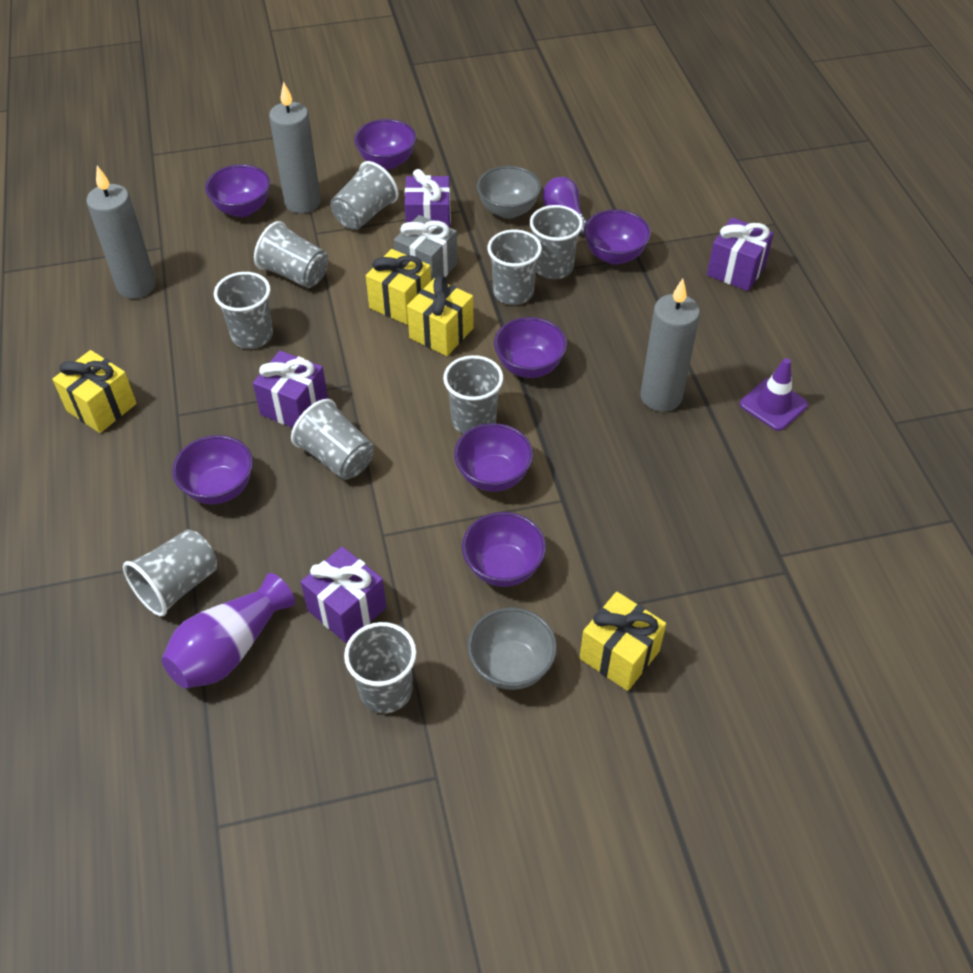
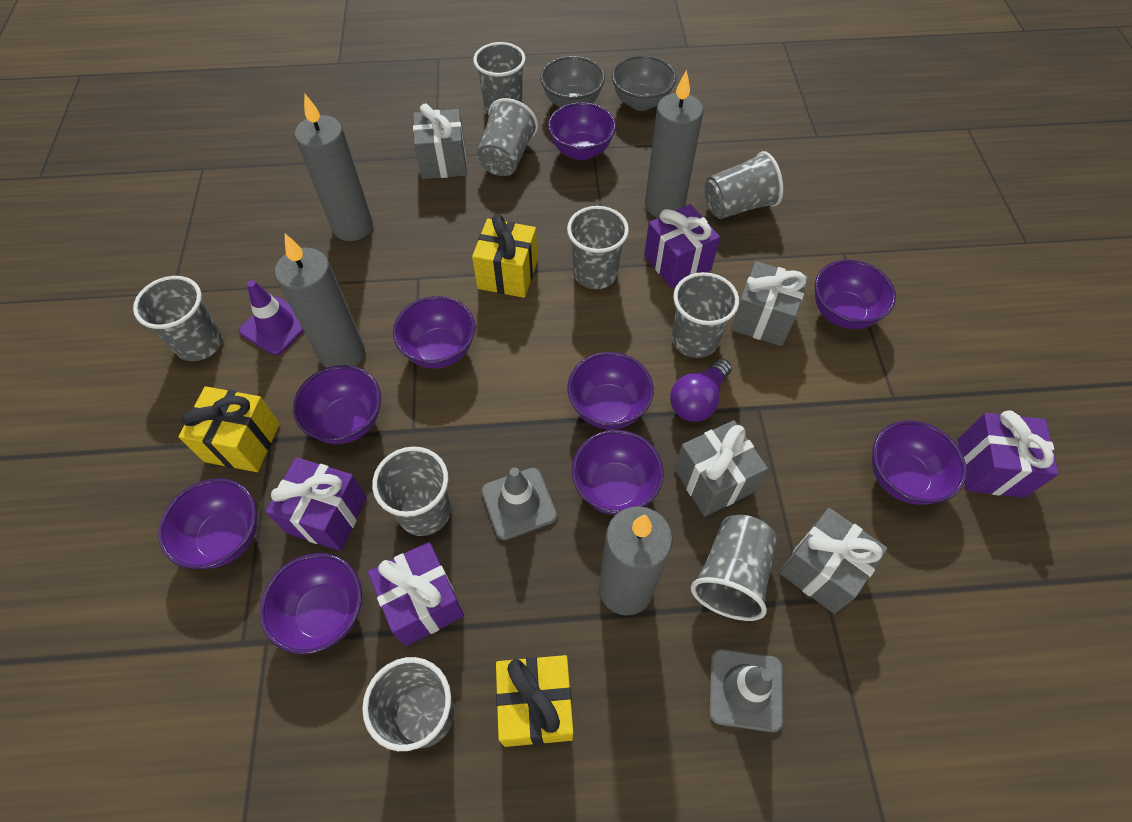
grey candle: [86,166,156,299] [269,81,321,213] [640,279,700,412] = 3 -> [275,234,365,368] [295,94,373,241] [599,506,673,615] [645,70,703,218] = 4
grey gift: [394,215,458,281] = 1 -> [413,104,467,179] [674,420,768,517] [731,261,808,346] [779,508,887,614] = 4
grey traffic cone: none = 0 -> [481,468,557,540] [709,649,783,732] = 2
purple bowl: [172,435,253,504] [205,164,270,217] [354,119,416,170] [454,423,533,492] [462,512,546,587] [494,317,567,378] [584,209,651,265] = 7 -> [158,478,258,569] [260,553,362,654] [293,365,381,444] [393,296,475,369] [548,102,616,160] [567,352,654,429] [572,430,664,515] [815,260,896,329] [872,421,967,505] = 9
purple vase: [162,573,295,689] = 1 -> none = 0
yellow gift: [52,350,137,433] [366,249,431,325] [407,275,474,356] [580,592,666,691] = 4 -> [179,386,280,472] [472,214,538,298] [496,655,573,747] = 3

